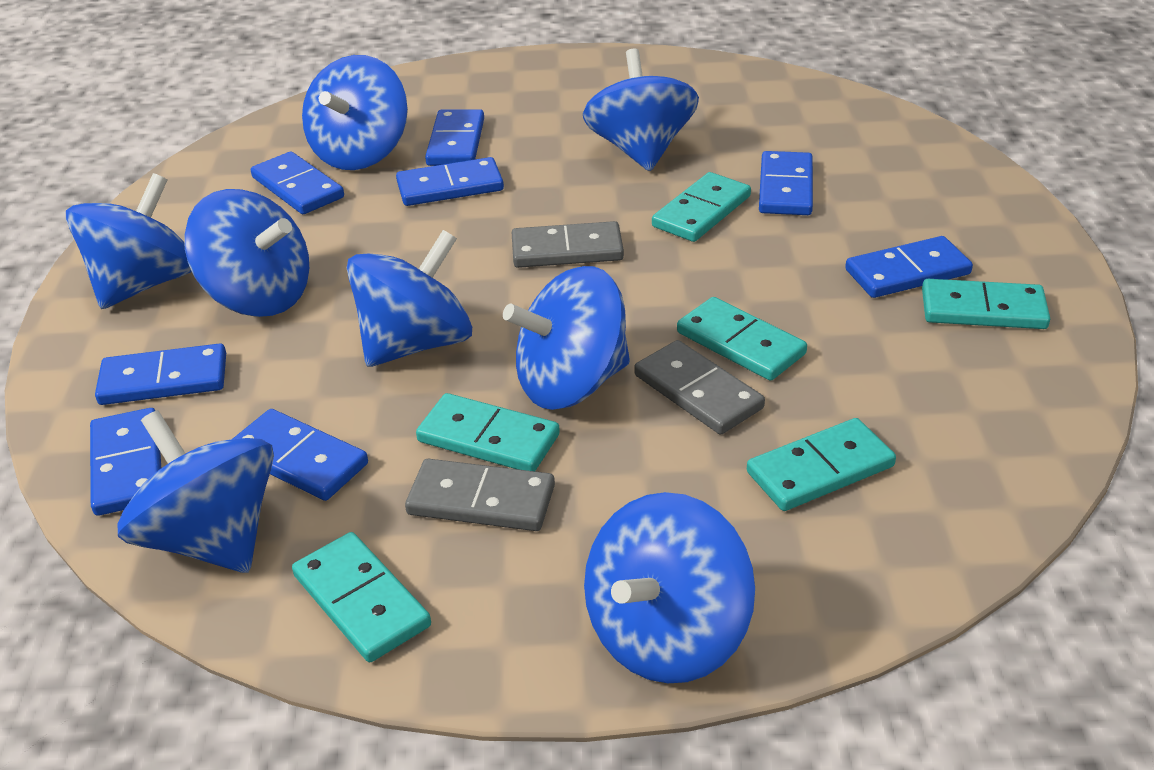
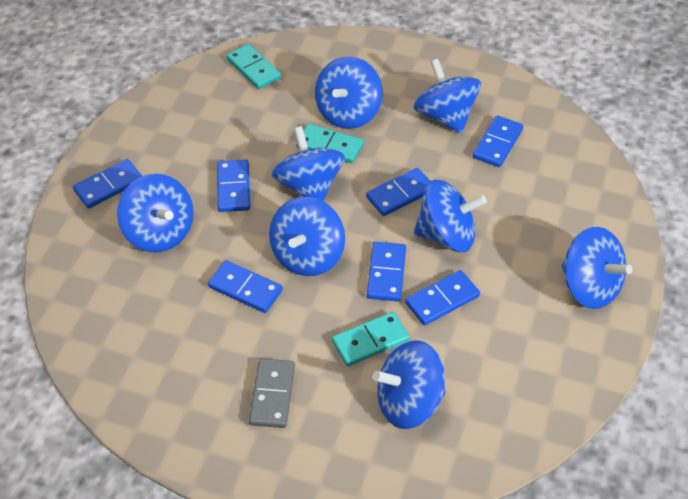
blue domino: [90,408,161,516] [95,343,226,405] [233,409,368,501] [251,152,344,214] [396,157,504,206] [425,109,484,166] [759,151,813,215] [845,236,973,298] = 8 -> [73,159,142,208] [208,260,283,313] [217,159,250,212] [366,168,431,216] [367,242,406,301] [405,270,480,326] [473,115,523,167] = 7
grey domino: [405,459,555,531] [512,221,624,268] [634,340,765,434] = 3 -> [249,359,295,428] = 1
turquoise domino: [292,532,431,662] [416,393,560,471] [652,172,751,242] [677,297,807,381] [747,418,896,511] [922,279,1050,329] = 6 -> [226,44,281,89] [296,124,364,164] [332,312,410,366] = 3

